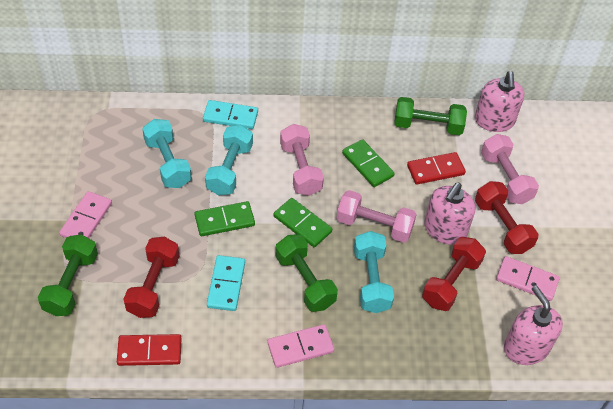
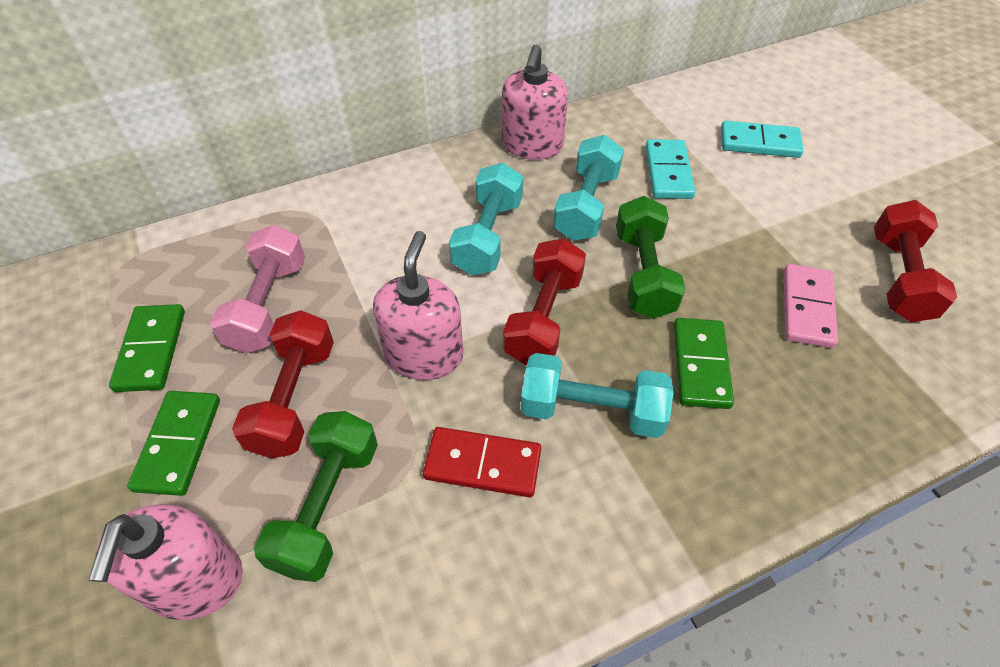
green dumbbell: [38,235,98,316] [276,234,338,312] [395,97,467,135] = 3 -> [254,411,378,582] [616,196,685,319] = 2
pink domino: [59,191,112,238] [267,324,334,368] [496,256,560,301] = 3 -> [784,264,838,348] = 1
pink dumbbell: [280,124,324,196] [337,190,417,243] [481,134,539,204] = 3 -> [210,225,305,353] = 1
red domino: [117,334,181,366] [407,152,466,185] = 2 -> [423,427,541,497] = 1

